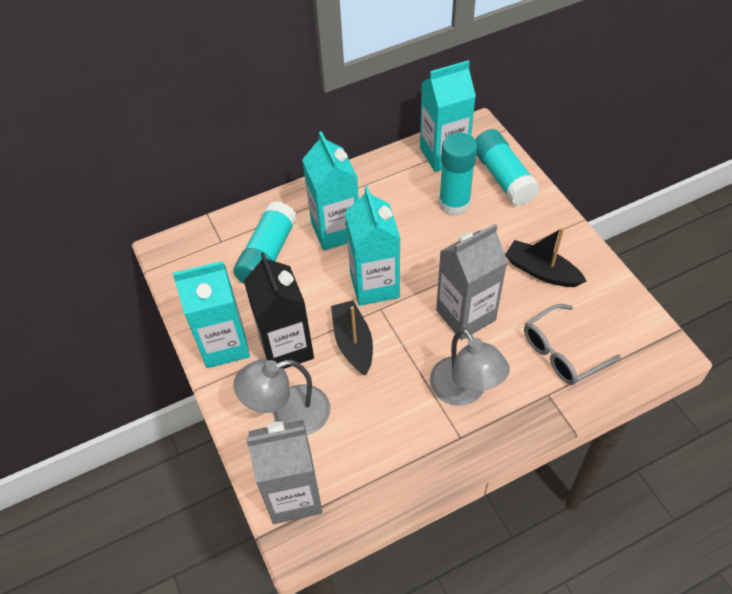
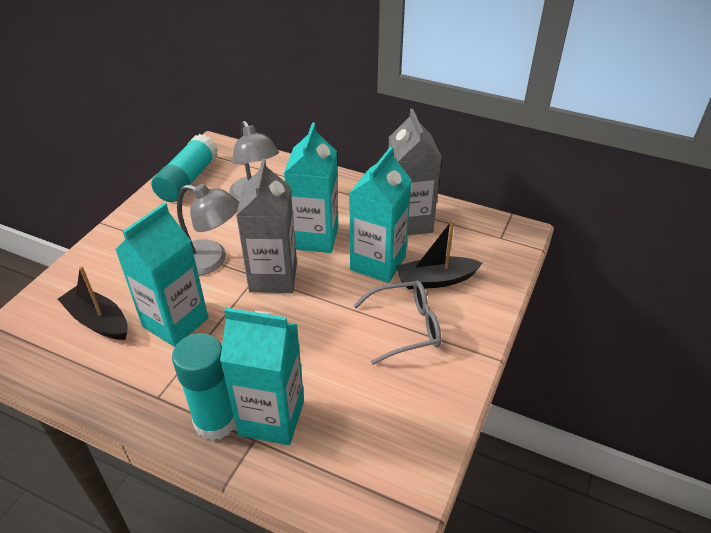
black carton: [244,252,314,369] = 1 -> none = 0
turquoise glue stick: [234,201,297,284] [439,132,477,216] [475,129,540,206] = 3 -> [151,134,218,202] [172,333,235,441] = 2

